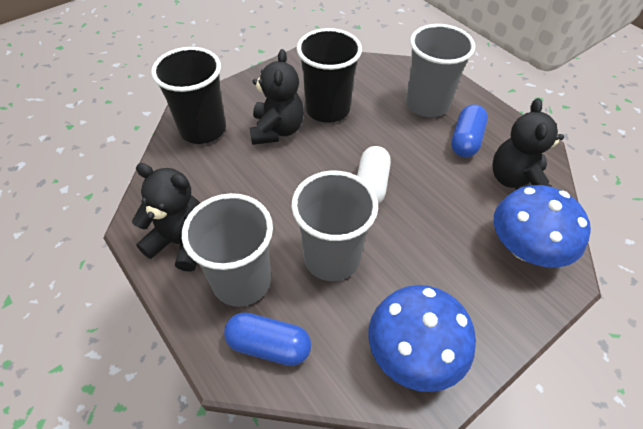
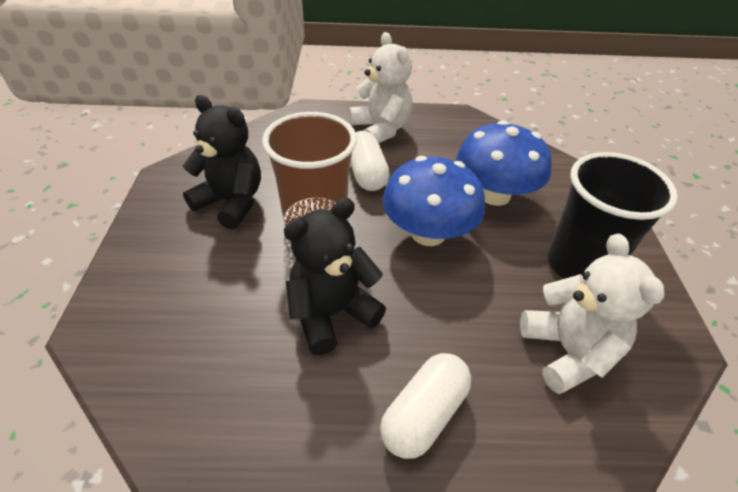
black cup: [151,47,226,144] [297,28,362,123] = 2 -> [548,152,678,279] = 1
black teddy bear: [132,163,200,272] [249,49,304,145] [492,98,564,190] = 3 -> [183,95,261,229] [284,198,386,355] = 2
blue capsule: [224,312,311,366] [451,104,488,157] = 2 -> none = 0
brown cup: none = 0 -> [262,112,357,227] = 1
grey cup: [182,193,273,307] [291,171,378,281] [406,24,475,117] = 3 -> none = 0
white capsule: [357,146,391,204] = 1 -> [350,131,390,191] [380,353,471,459] = 2
white teddy bear: none = 0 -> [349,32,413,143] [520,234,664,394] = 2

